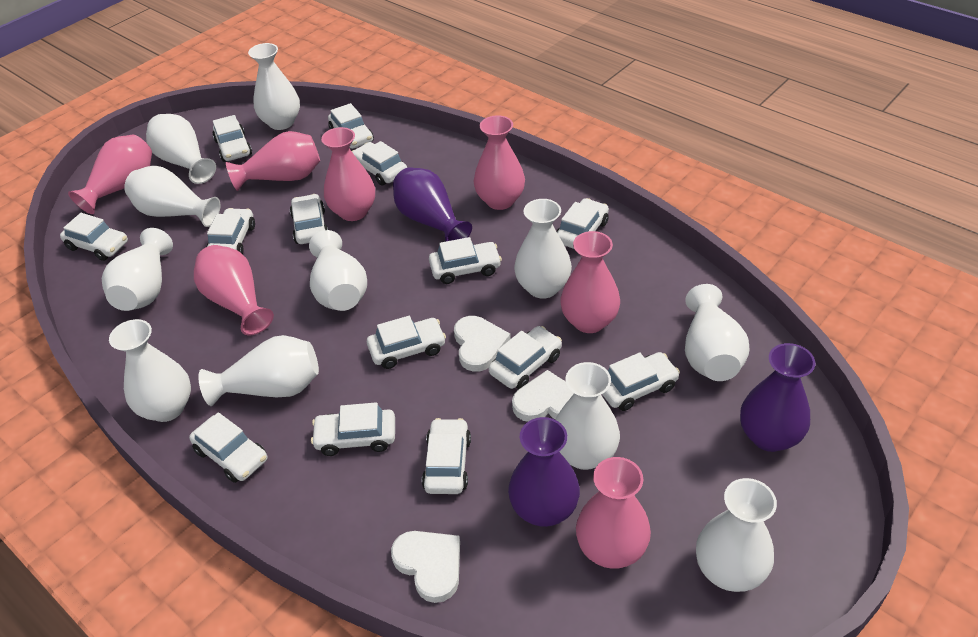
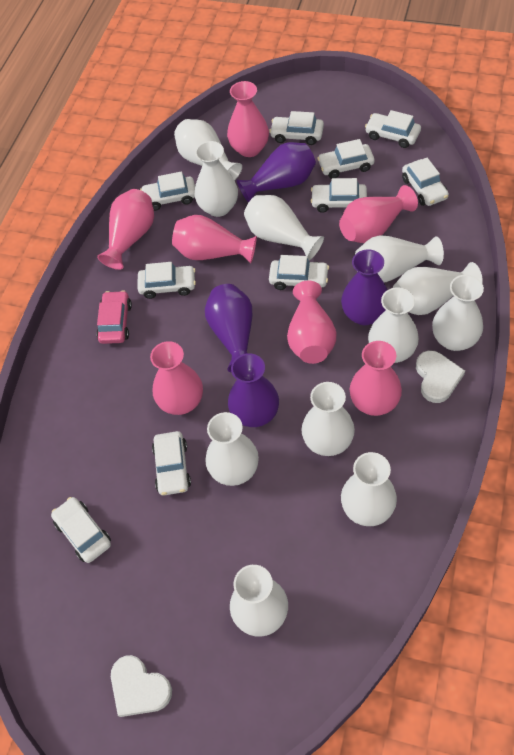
pink car: none = 0 -> [96,290,132,344] = 1
purple vase: [393,167,472,242] [508,417,580,527] [740,343,815,452] = 3 -> [205,284,252,373] [228,353,279,427] [237,142,316,203] [341,250,388,325] = 4
white car: [60,213,128,261] [189,412,267,483] [207,208,255,254] [212,115,252,162] [290,194,328,244] [311,402,395,456] [328,103,374,149] [352,141,407,186] [367,316,446,369] [422,418,471,494] [429,237,502,284] [488,326,562,389] [557,198,609,249] [602,352,680,411] = 14 -> [51,497,111,563] [137,262,196,299] [140,172,195,211] [152,431,191,495] [269,111,324,145] [269,255,329,290] [311,178,367,213] [317,139,374,179] [365,110,421,148] [402,158,449,206] = 10
white heart: [391,531,460,603] [454,316,511,372] [512,370,574,422] = 3 -> [111,655,172,717] [416,350,465,403] = 2

